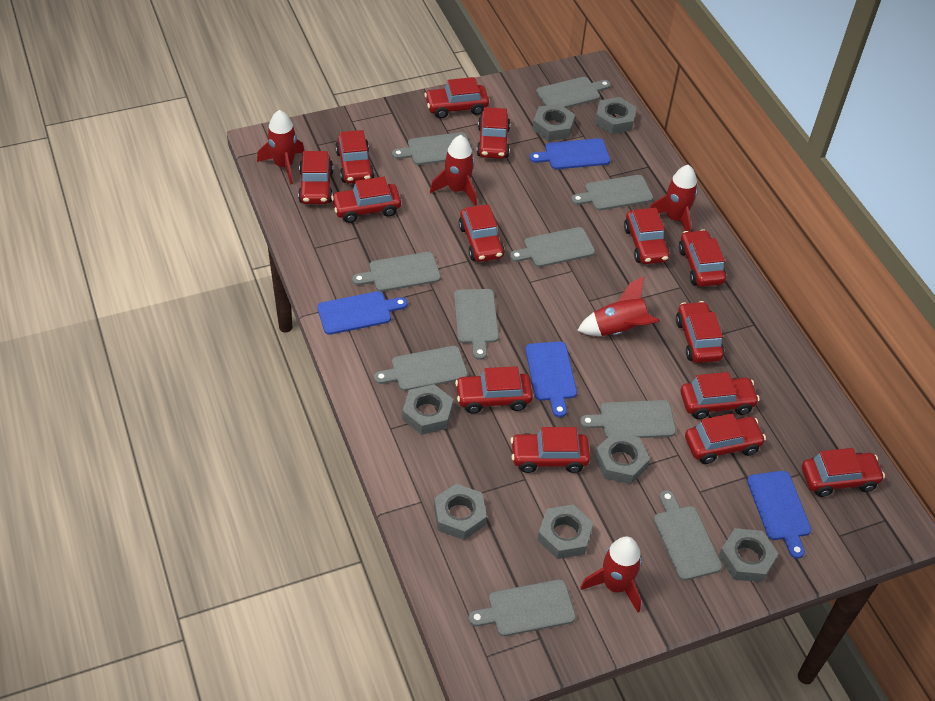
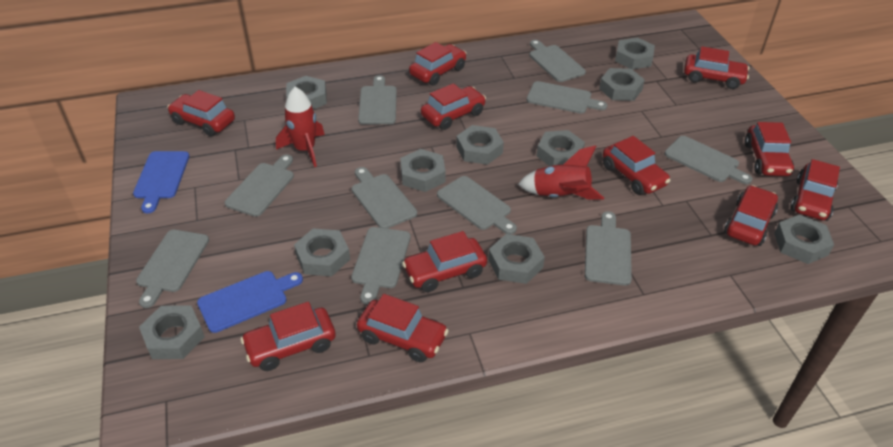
blue cutting board: [317,291,408,335] [525,341,577,417] [530,138,610,169] [747,471,811,559] = 4 -> [133,151,189,213] [197,271,303,333] = 2
grey nut: [402,384,453,435] [434,484,487,540] [532,104,575,141] [537,504,593,559] [595,97,636,134] [595,432,650,484] [718,528,779,582] = 7 -> [139,305,205,359] [286,76,327,109] [294,228,350,276] [400,149,446,192] [456,125,504,165] [488,234,545,284] [537,130,585,166] [599,68,645,101] [615,38,655,70] [774,214,834,264] = 10
red car: [298,151,333,204] [331,177,401,223] [335,130,374,184] [424,77,489,119] [455,366,533,414] [458,204,505,262] [477,107,510,159] [510,427,590,473] [624,208,670,264] [676,301,724,363] [679,229,726,287] [680,372,760,419] [685,413,766,464] [802,448,885,497] = 14 -> [167,90,235,136] [241,302,336,371] [357,294,449,362] [402,231,487,292] [409,42,467,85] [421,83,486,130] [603,136,671,195] [684,46,749,89] [724,185,778,246] [745,122,794,176] [791,159,840,221] = 11
red rocket: [257,110,305,184] [430,135,477,206] [577,276,660,336] [580,536,642,612] [650,165,698,232] = 5 -> [276,87,325,167] [518,145,604,200] = 2

